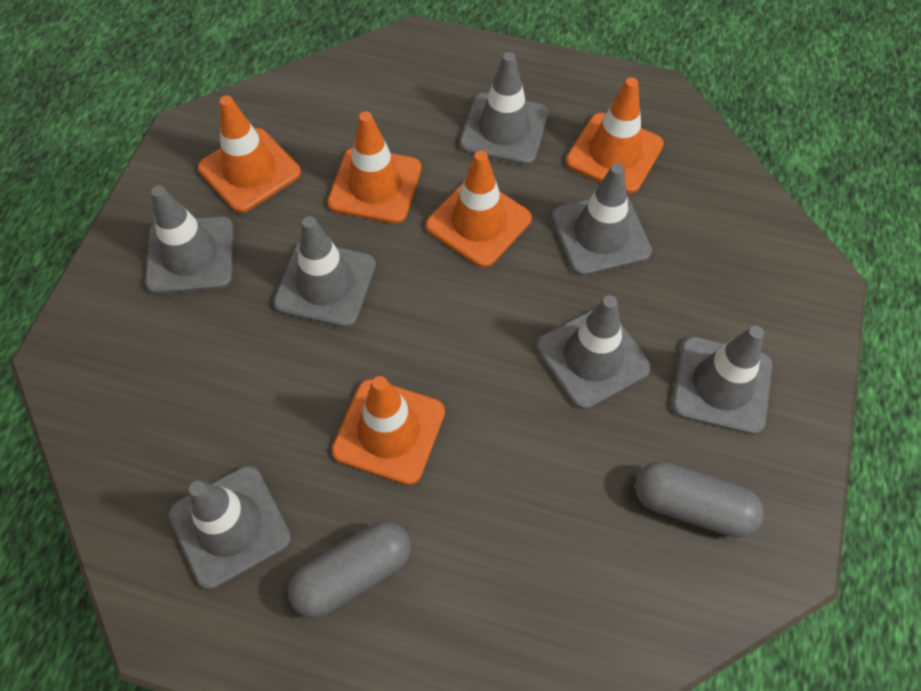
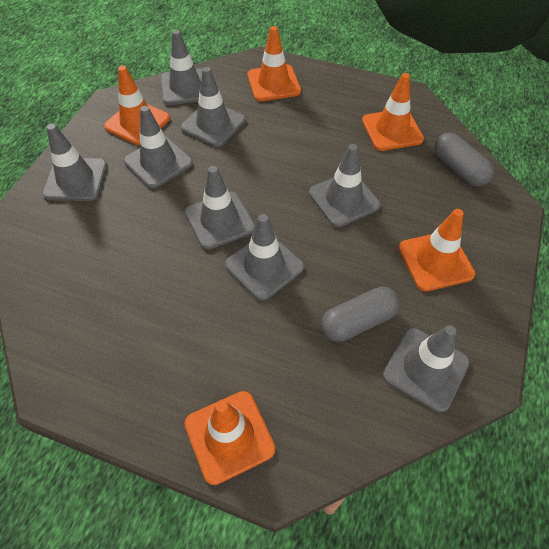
grey traffic cone: [145,186,234,294] [168,466,291,589] [273,216,376,328] [460,52,548,165] [536,295,651,409] [552,163,652,276] [672,326,772,435] = 7 -> [42,124,107,201] [124,106,193,188] [160,30,203,105] [181,67,245,147] [185,166,255,250] [225,214,304,301] [309,144,381,227] [383,325,470,412] = 8

